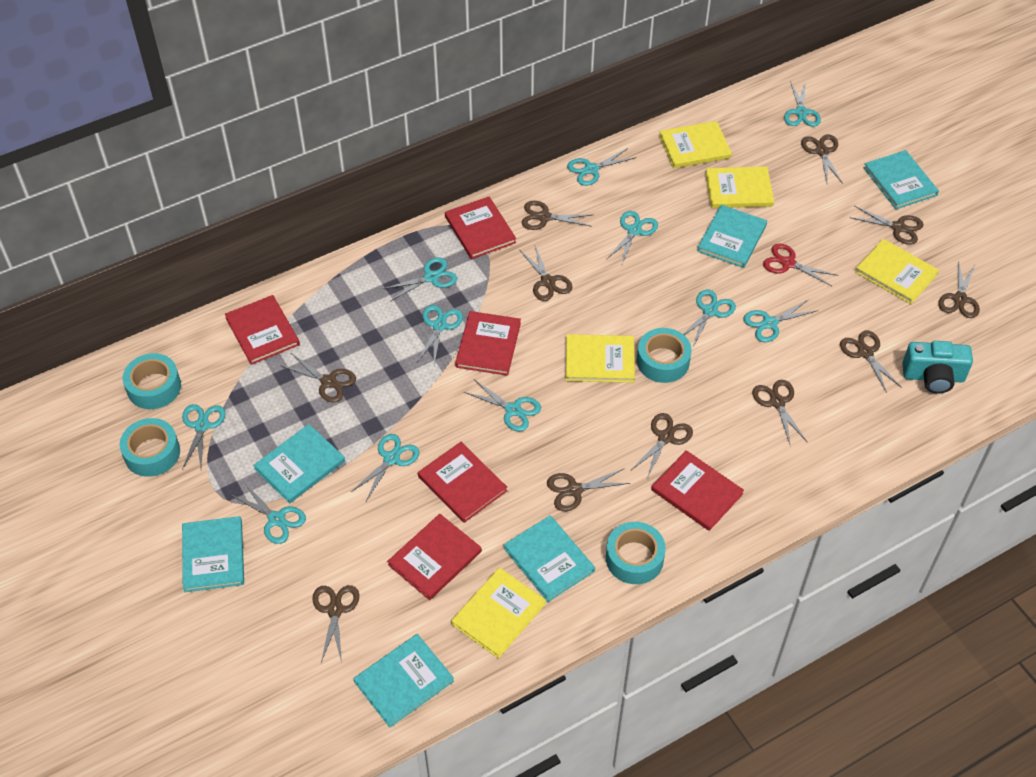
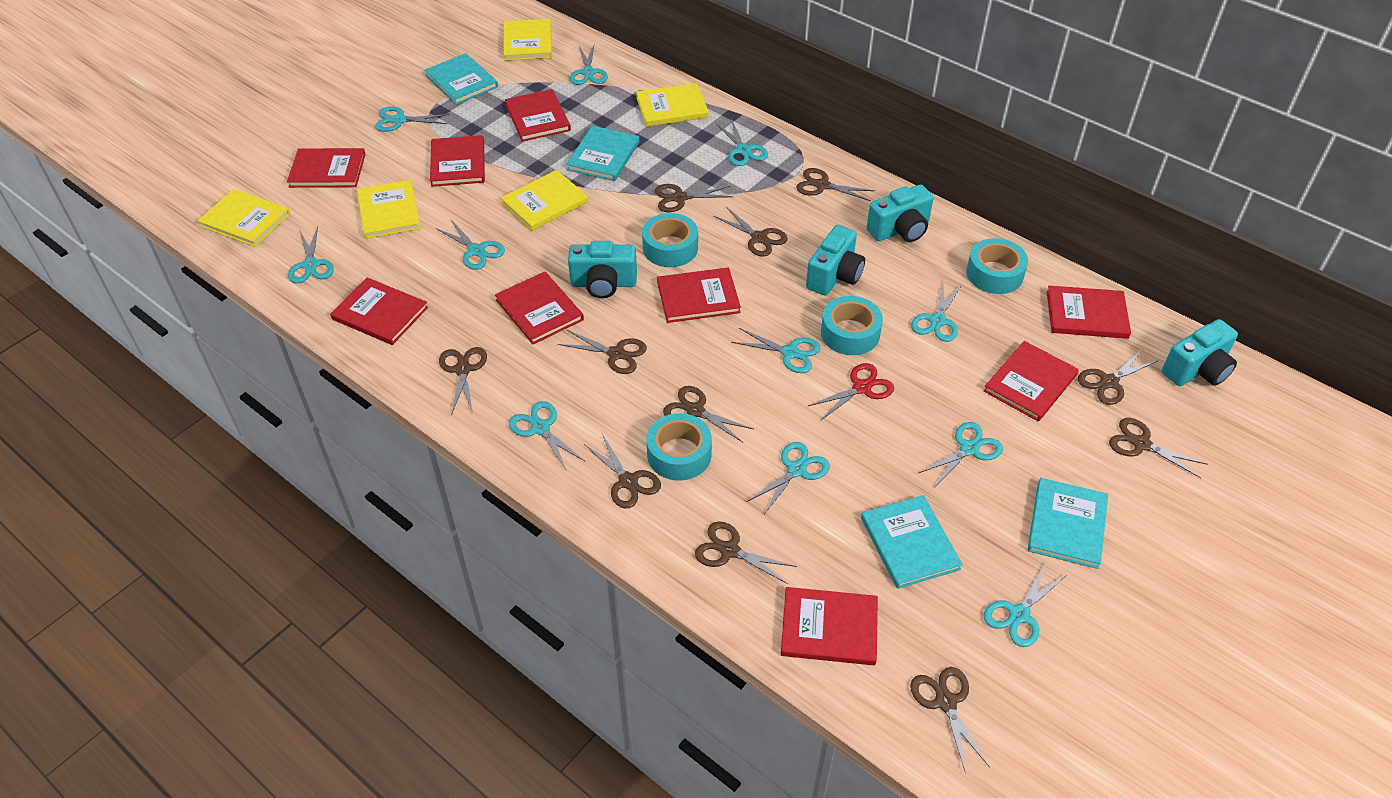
red book: [225,295,300,365] [387,514,482,600] [418,442,507,523] [445,196,516,259] [455,311,521,376] [651,450,744,531] = 6 -> [287,148,365,188] [330,277,428,345] [430,135,485,187] [495,272,584,344] [505,89,571,142] [657,267,741,323] [781,587,878,665] [984,341,1079,422] [1047,286,1131,339] = 9
turquoise book: [182,516,244,592] [253,424,345,503] [353,634,454,727] [504,515,595,602] [697,205,767,268] [864,150,939,209] = 6 -> [424,53,498,105] [566,126,640,181] [861,495,963,589] [1028,478,1108,569] = 4
turquoise camera: [902,341,973,394] = 1 -> [568,241,637,298] [806,225,865,295] [866,185,934,242] [1162,319,1238,386] = 4

